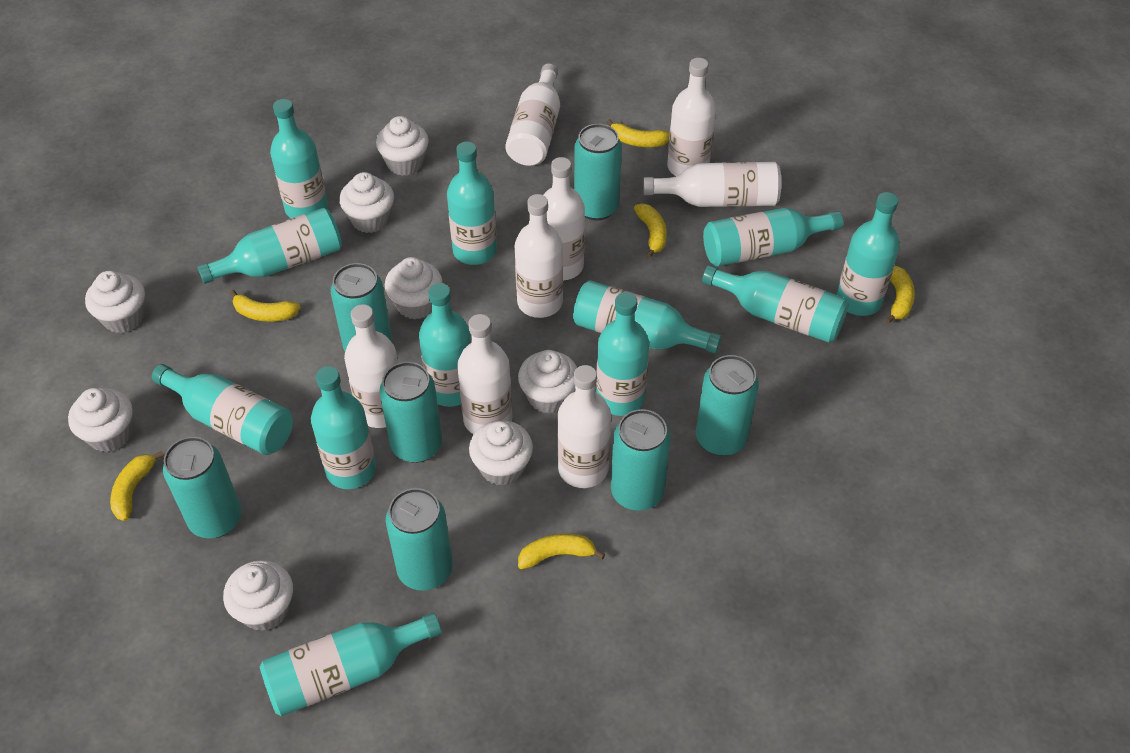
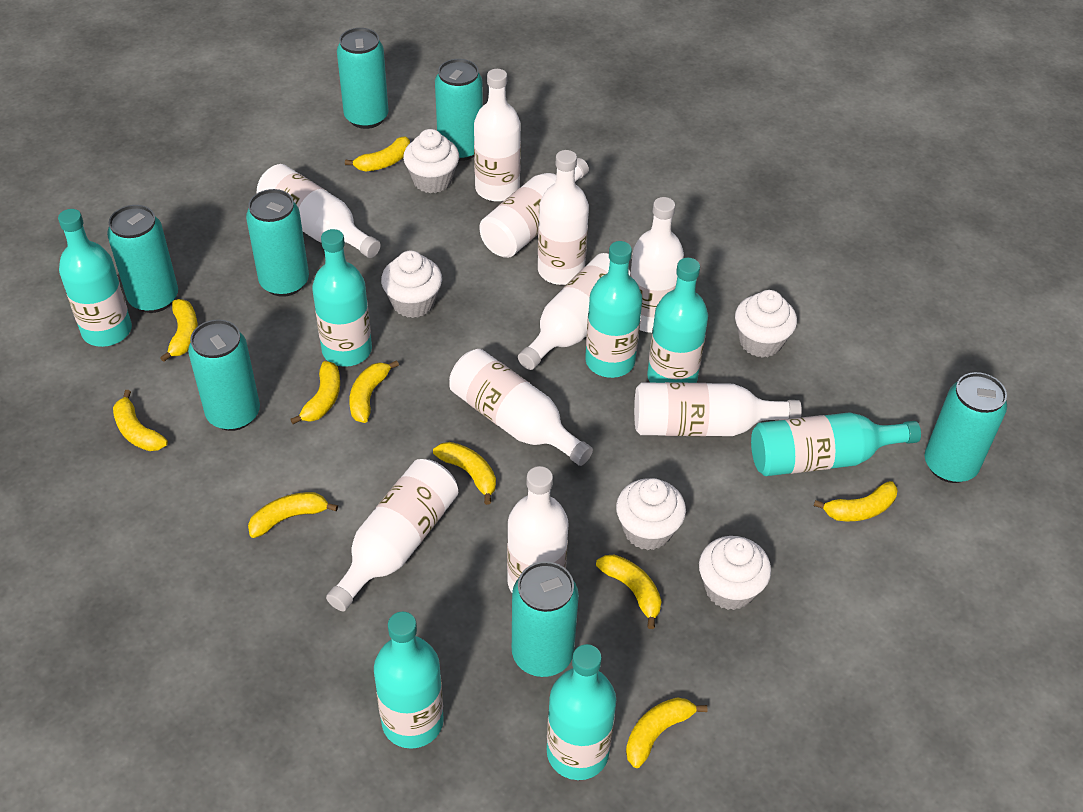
turquoise bottle: [152,364,293,455] [197,208,342,284] [260,612,442,716] [270,99,328,218] [311,366,376,489] [419,283,471,407] [447,142,497,265] [573,280,722,354] [596,292,649,416] [702,265,849,343] [703,208,843,266] [837,192,900,316] = 12 -> [58,209,132,347] [312,229,372,367] [374,612,444,749] [547,644,616,780] [585,241,642,378] [647,258,708,383] [751,413,921,476] = 7
white bottle: [344,304,398,428] [457,314,512,434] [505,64,560,166] [515,194,563,318] [544,157,585,281] [557,365,611,488] [643,162,781,207] [667,58,716,176] = 8 -> [257,164,381,258] [326,459,458,611] [449,349,593,466] [474,69,521,202] [479,158,589,258] [507,466,569,592] [518,253,630,370] [538,150,589,285] [630,197,684,333] [634,382,802,436] = 10
white cupcake: [68,388,133,452] [85,271,145,333] [223,560,293,631] [339,172,394,233] [376,116,429,176] [385,257,443,319] [469,420,533,486] [518,350,577,414] = 8 -> [381,251,442,318] [403,129,459,193] [616,478,686,550] [699,536,771,610] [735,290,797,358] = 5
yellow banana: [110,450,164,521] [230,290,300,322] [518,534,605,569] [607,119,670,147] [634,204,667,258] [885,266,915,323] = 6 -> [113,390,168,451] [160,299,198,362] [248,492,338,538] [290,361,340,424] [345,136,410,172] [349,360,399,423] [433,442,496,505] [596,555,661,629] [626,698,707,768] [814,481,898,521] = 10

